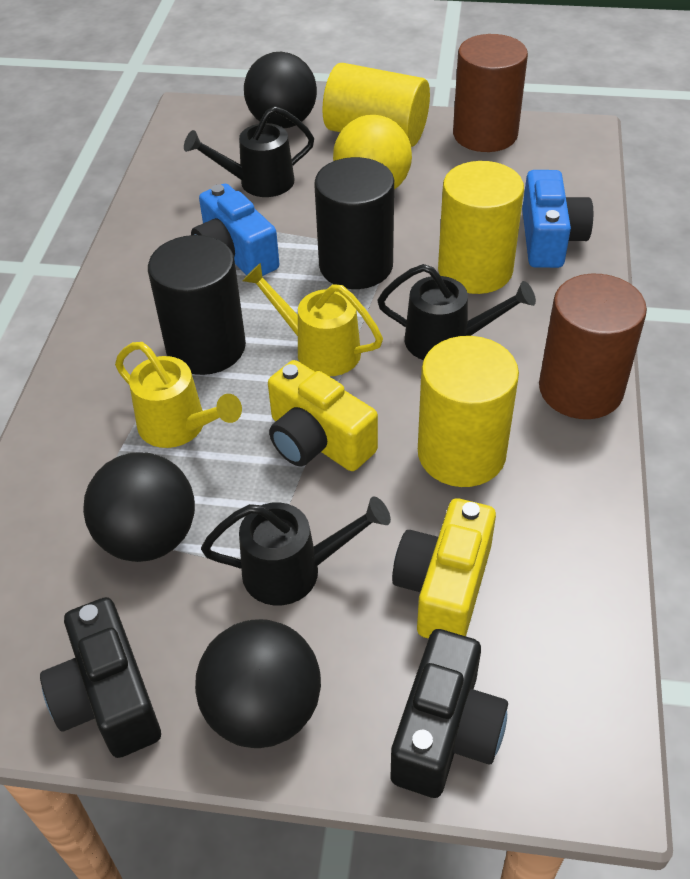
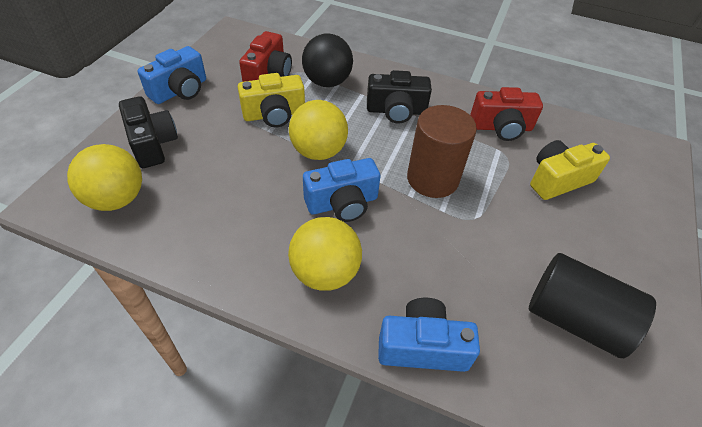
black ball: [83,452,195,562] [195,619,321,748] [244,52,317,128] = 3 -> [302,33,353,87] = 1
black cylinder: [148,235,246,375] [314,157,394,289] = 2 -> [529,253,656,358] = 1
black watering can: [184,106,314,197] [201,497,391,605] [377,264,536,360] = 3 -> none = 0
blue camera: [191,184,279,276] [522,170,593,268] = 2 -> [138,46,206,104] [303,158,381,222] [378,298,480,372] = 3
brown cylinder: [453,34,528,152] [539,274,647,419] = 2 -> [407,105,477,198] = 1
red camera: none = 0 -> [239,31,292,82] [470,87,543,141] = 2
yellow ball: [333,115,412,190] = 1 -> [67,144,142,211] [288,217,362,291] [289,100,348,160] = 3
yellow cylinder: [322,63,430,147] [418,336,519,487] [438,161,524,294] = 3 -> none = 0
yellow watering can: [115,342,242,448] [242,263,383,376] = 2 -> none = 0

